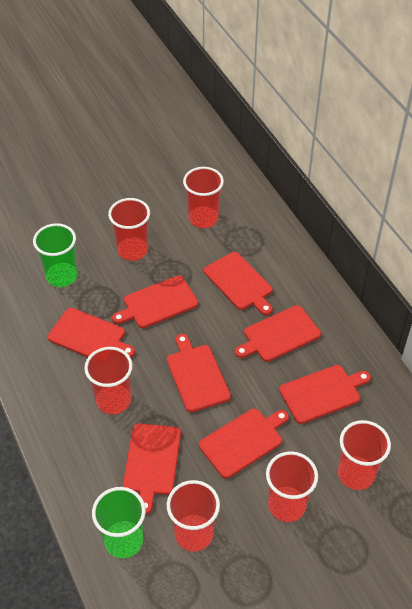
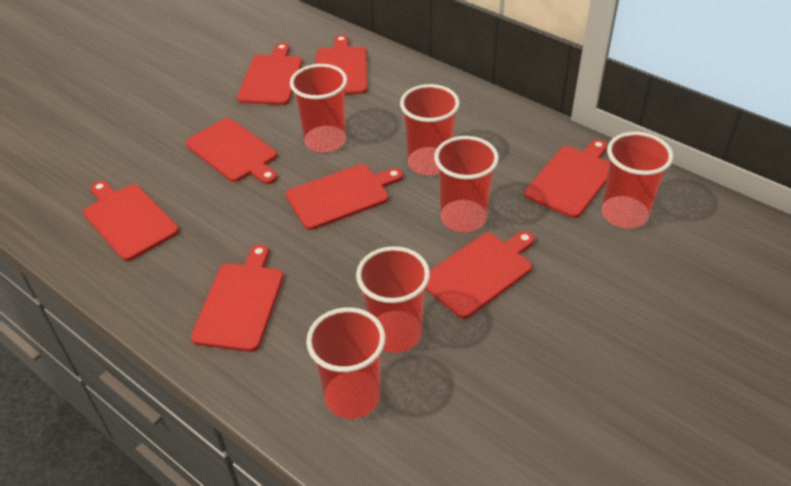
green cup: [33,223,77,287] [92,487,146,558] = 2 -> none = 0

